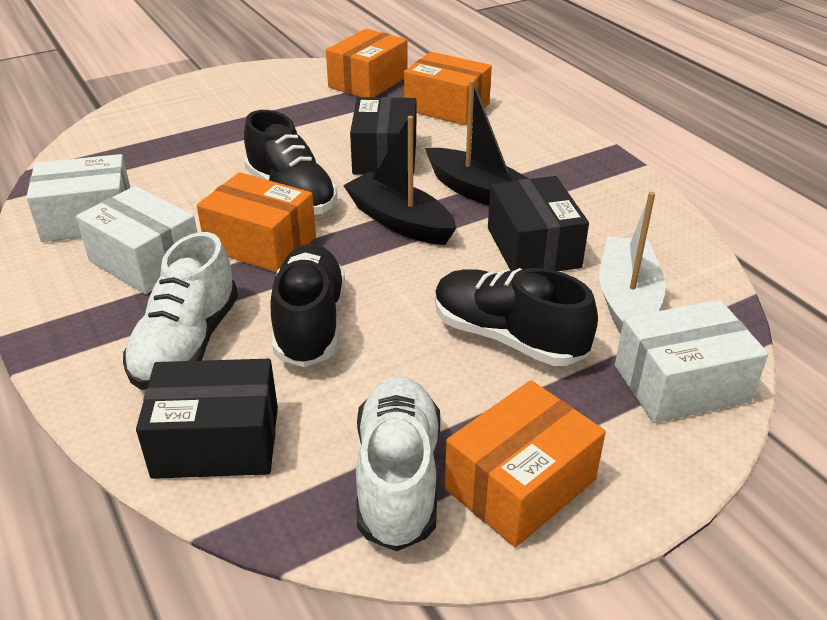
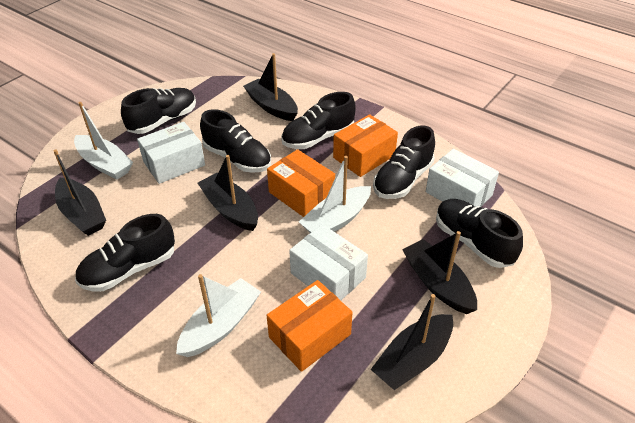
black boat: [343,116,456,245] [425,80,529,205] = 2 -> [54,149,106,236] [198,155,258,231] [243,53,298,121] [371,294,453,390] [402,231,477,314] = 5
black box: [136,359,278,479] [350,97,416,175] [488,176,589,271] = 3 -> none = 0
black shoe: [244,110,337,215] [270,244,345,367] [435,268,598,366] = 3 -> [75,214,175,291] [121,88,196,134] [200,109,271,173] [281,92,356,149] [373,125,435,199] [436,199,523,268] = 6
orange box: [197,172,316,273] [326,29,408,97] [404,52,492,125] [445,380,606,547] = 4 -> [267,149,335,217] [267,280,353,372] [333,114,398,177] = 3
white boat: [599,192,665,334] = 1 -> [74,102,133,180] [176,274,261,357] [299,156,371,233] = 3
white shoe: [123,232,238,390] [356,376,440,552] = 2 -> none = 0

